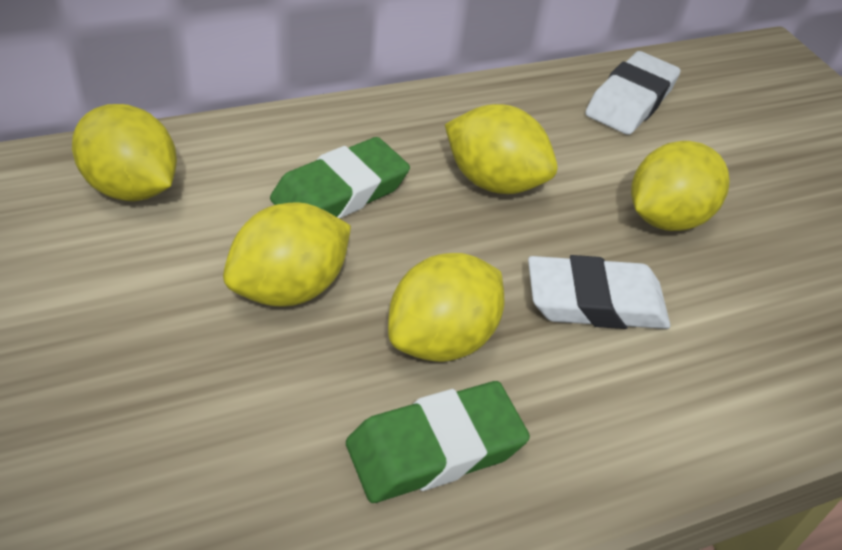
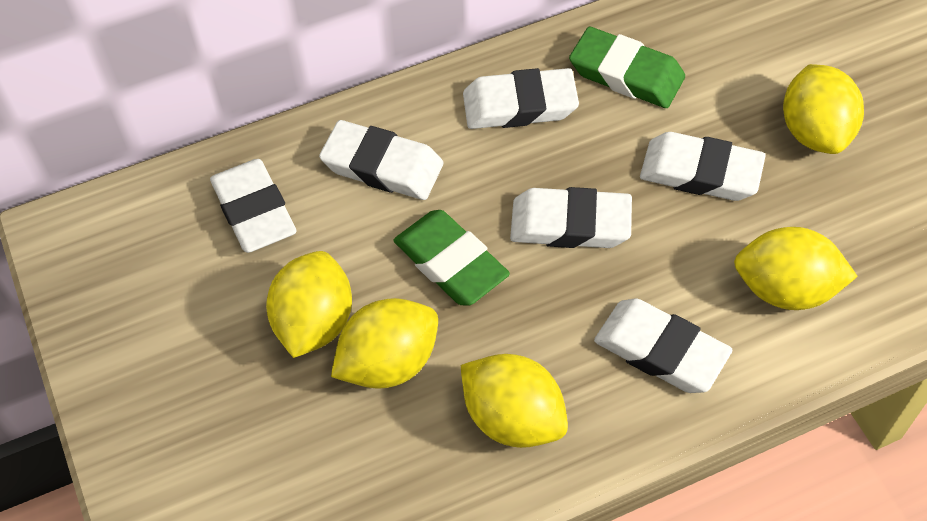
white eraser: [528,255,670,329] [585,51,681,135] = 2 -> [210,159,297,253] [319,120,443,200] [463,68,579,129] [510,187,632,248] [594,298,732,393] [640,132,766,201] = 6

